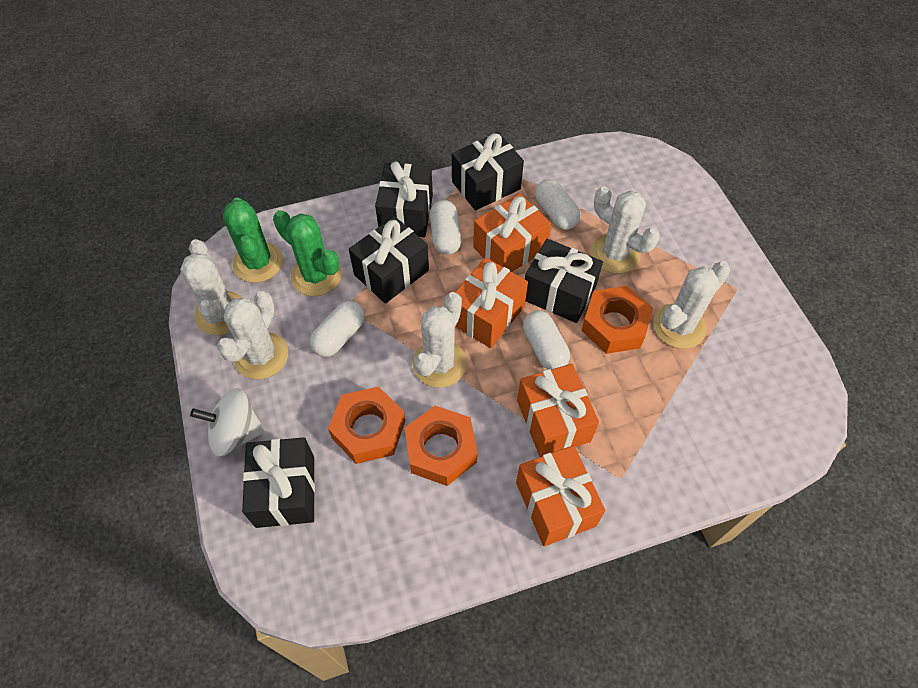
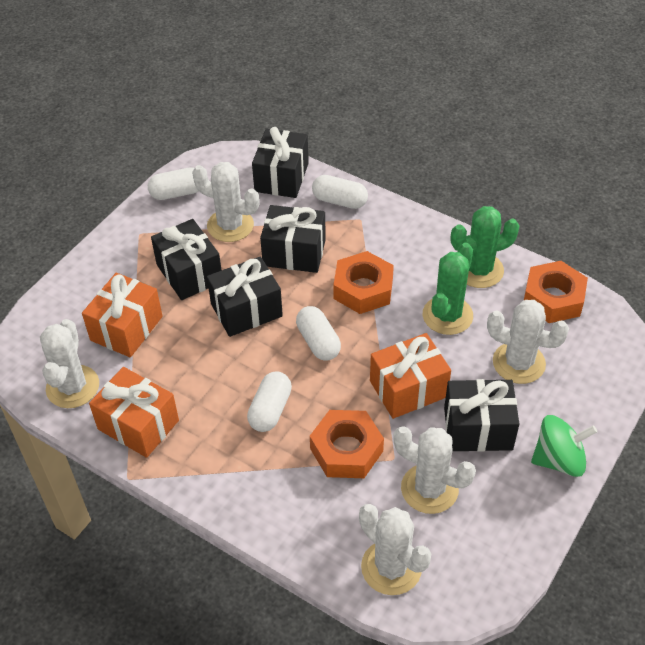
green spinning top: none = 0 -> [531,415,597,477] = 1
orange gift: [455,257,528,348] [473,194,551,272] [516,445,606,546] [517,364,599,457] = 4 -> [82,273,163,357] [89,367,179,458] [370,333,451,419] = 3
white spinning top: [190,388,265,457] = 1 -> none = 0

